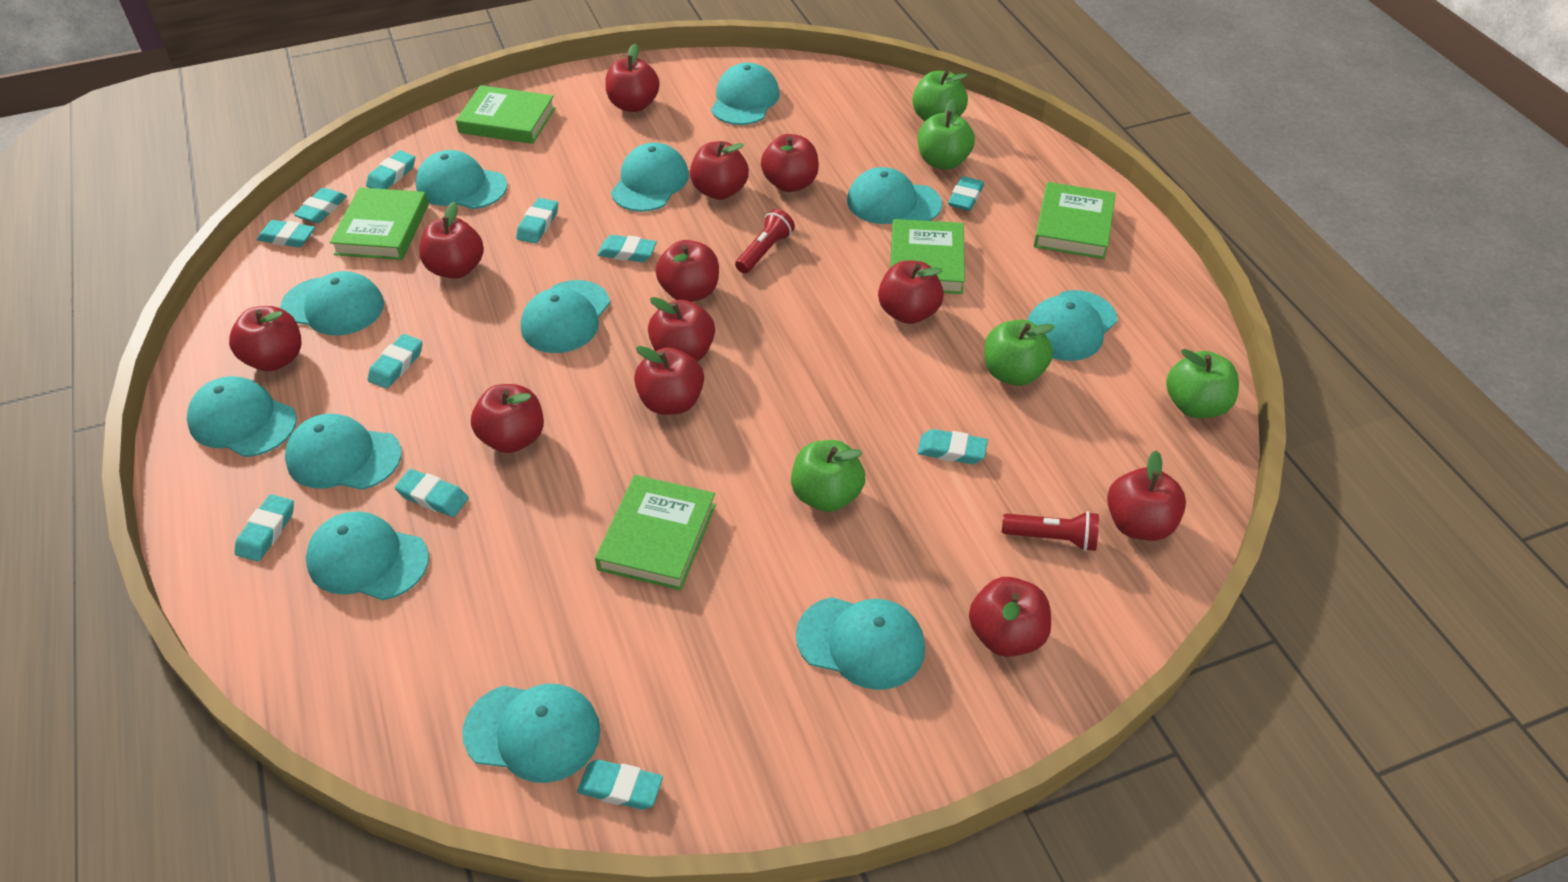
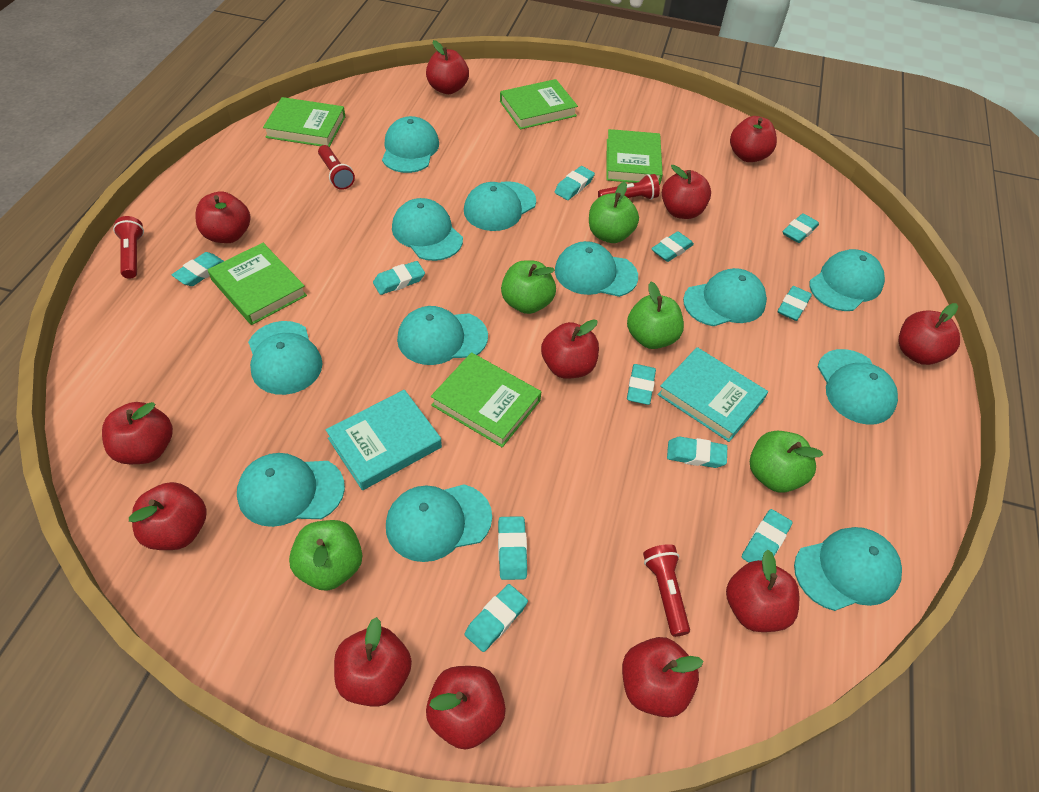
red flashlight: [735,209,795,274] [1002,511,1099,551] = 2 -> [113,216,144,279] [318,145,355,190] [598,174,660,200] [643,544,690,637] = 4
turquoise book: none = 0 -> [326,390,442,490] [658,347,768,442] = 2

